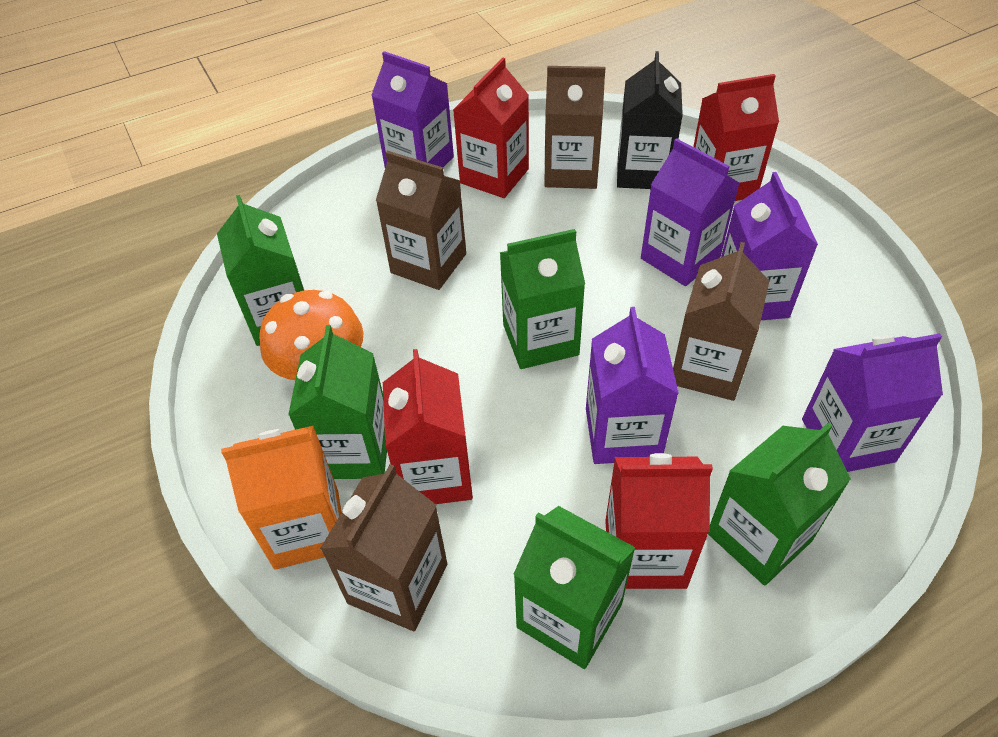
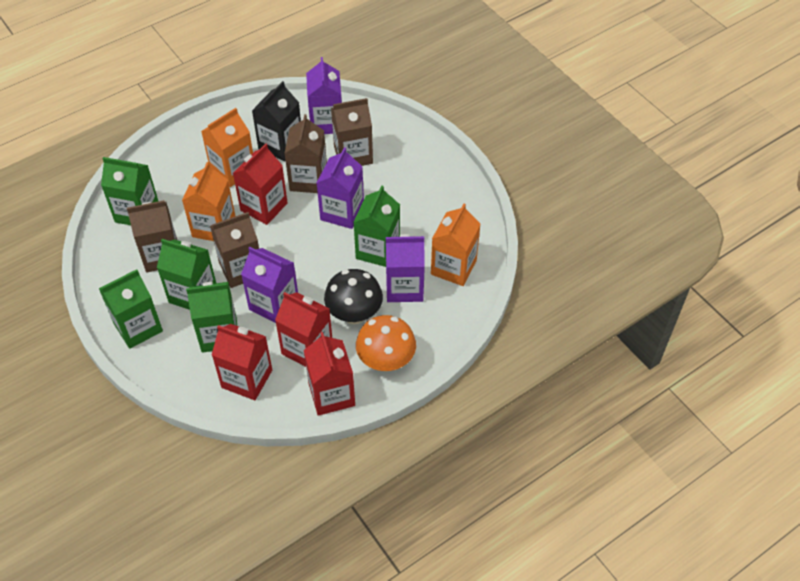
black mushroom: none = 0 -> [324,269,383,324] = 1
orange carton: [221,425,342,570] = 1 -> [182,162,235,241] [201,108,253,187] [431,204,481,286] = 3
purple carton: [371,51,454,168] [586,307,679,464] [641,138,739,286] [721,172,818,320] [802,333,943,472] = 5 -> [241,247,298,323] [306,57,342,134] [317,147,364,229] [386,234,425,302] = 4

